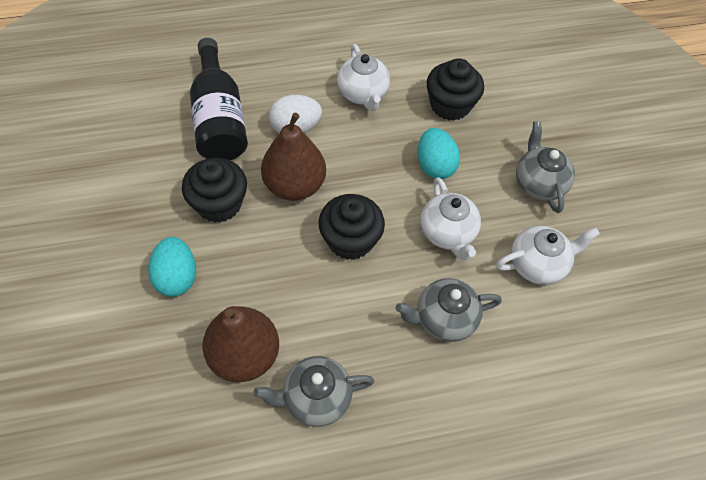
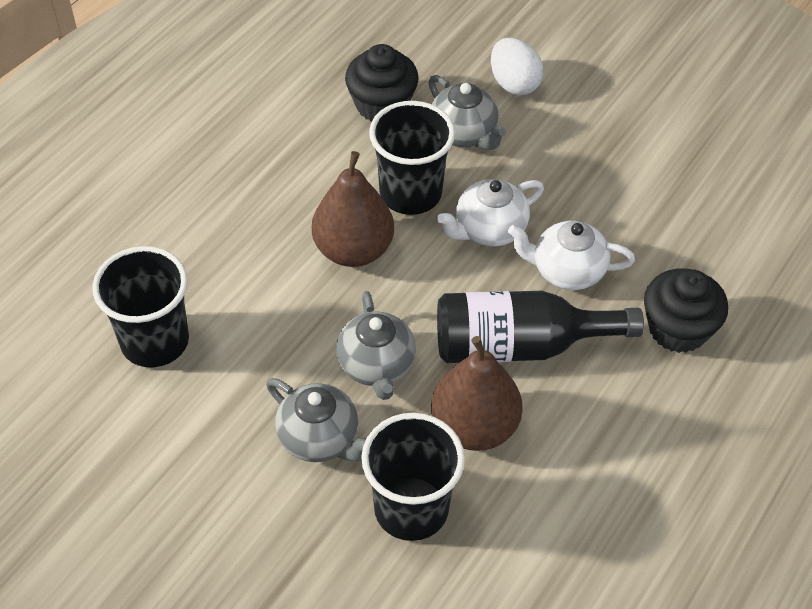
black cup: none = 0 -> [92,246,189,367] [361,413,465,541] [369,101,455,215] = 3
black cupcake: [182,158,247,223] [319,194,385,260] [427,58,484,121] = 3 -> [345,44,419,122] [644,268,728,353] = 2
turquoise egg: [148,237,196,297] [417,128,460,179] = 2 -> none = 0
white teapot: [337,44,390,111] [421,177,481,260] [496,226,600,285] = 3 -> [437,179,544,246] [508,221,635,290] = 2

